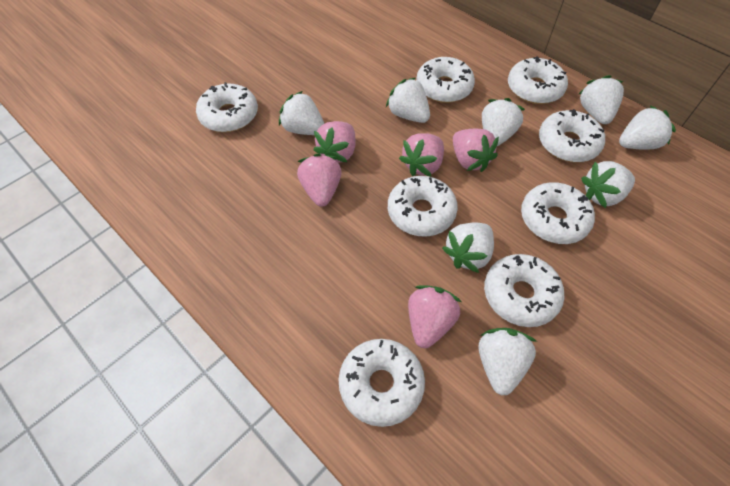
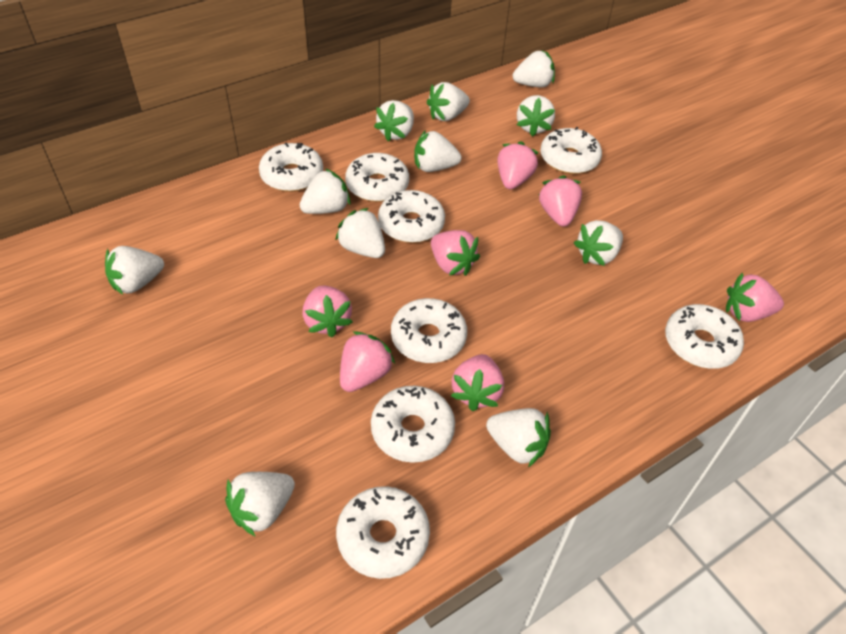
pink strawberry: [297,153,342,207] [313,121,356,163] [399,133,444,177] [408,286,461,348] [453,129,499,172] = 5 -> [303,286,353,338] [340,331,395,392] [431,230,480,276] [451,354,504,411] [497,141,539,189] [539,175,582,227] [726,273,784,322] = 7
white strawberry: [279,91,324,135] [386,78,430,123] [442,223,494,273] [478,328,537,395] [482,98,525,146] [578,75,624,124] [581,161,635,208] [619,105,676,150] = 8 -> [105,246,164,295] [225,472,295,537] [300,168,350,214] [335,208,385,258] [374,100,414,142] [414,130,462,172] [427,82,470,121] [486,408,551,467] [513,50,555,88] [517,95,555,137] [574,220,623,266] = 11

